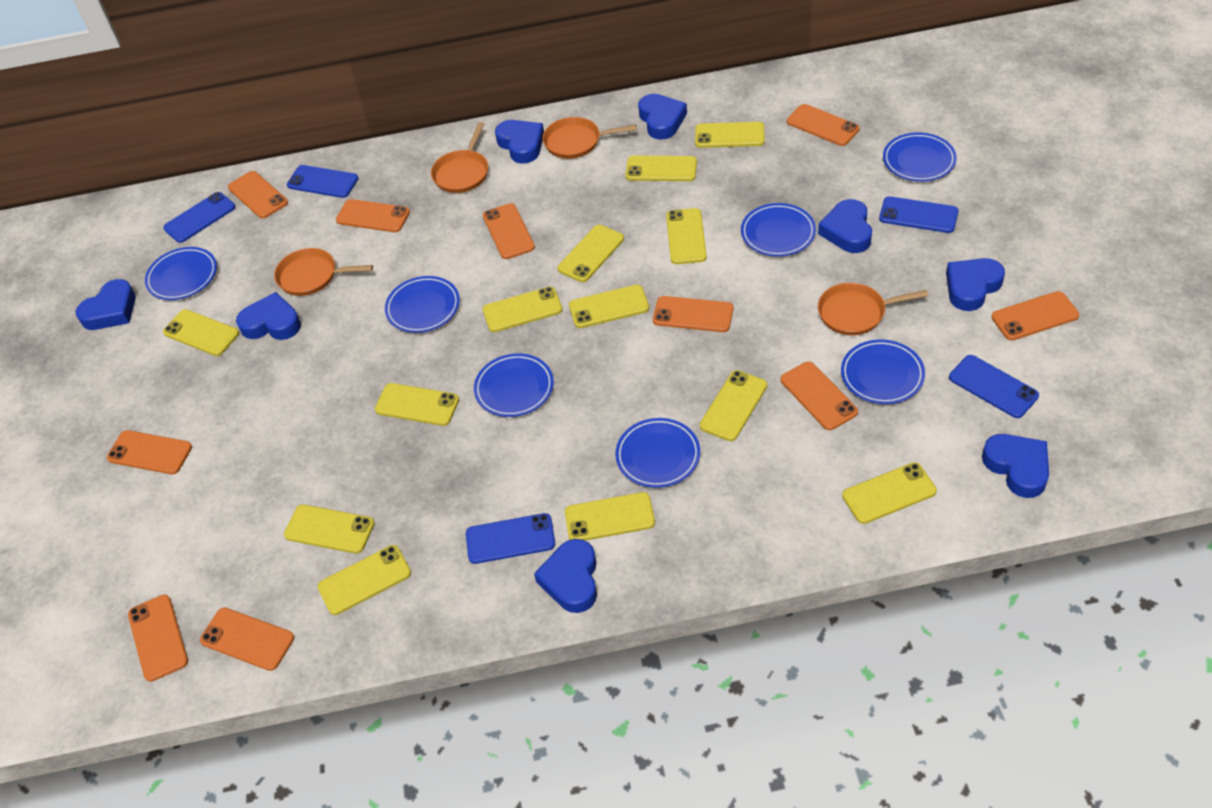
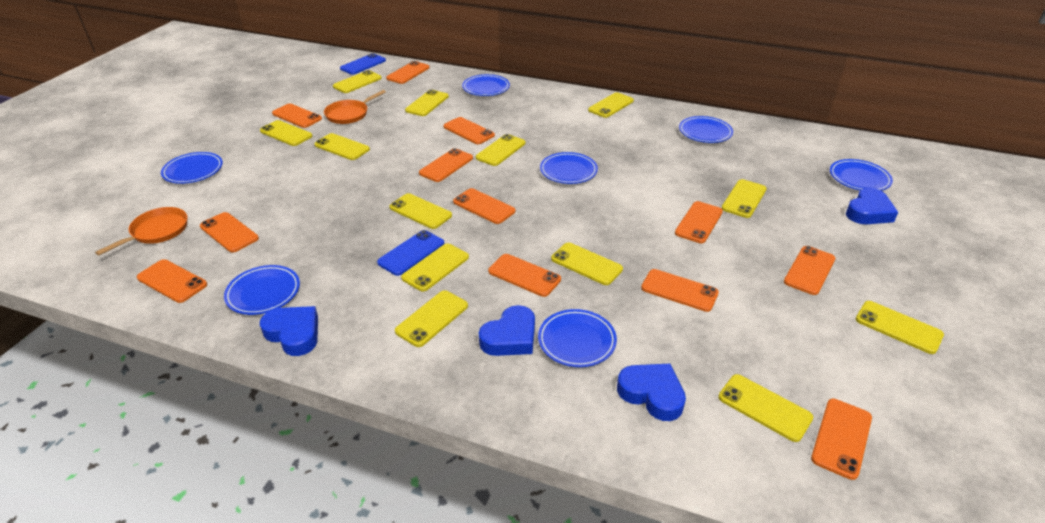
blue heart: [76,279,136,330] [236,292,301,340] [495,120,544,164] [534,539,597,613] [638,94,687,140] [818,199,872,253] [946,258,1005,311] [982,434,1049,498] = 8 -> [260,306,318,356] [479,305,535,356] [617,364,686,421] [846,188,898,224] = 4
blue phone: [163,192,236,243] [287,165,358,198] [466,513,555,564] [879,196,958,233] [949,355,1039,418] = 5 -> [340,53,386,75] [377,230,444,276] = 2
orange pan: [274,248,373,296] [431,122,488,193] [543,117,637,159] [818,283,928,335] = 4 -> [95,207,187,256] [324,90,386,124] = 2
orange phone: [107,430,192,474] [128,595,188,682] [200,608,294,671] [228,171,288,219] [336,199,410,232] [483,203,535,259] [653,296,733,332] [781,361,858,430] [787,104,860,146] [991,291,1079,340] = 10 -> [137,259,207,303] [200,212,259,252] [272,103,322,128] [386,61,430,84] [419,148,473,182] [443,117,495,144] [453,188,515,224] [488,254,561,297] [641,269,719,312] [675,201,723,243] [784,246,835,295] [811,399,872,480] = 12

